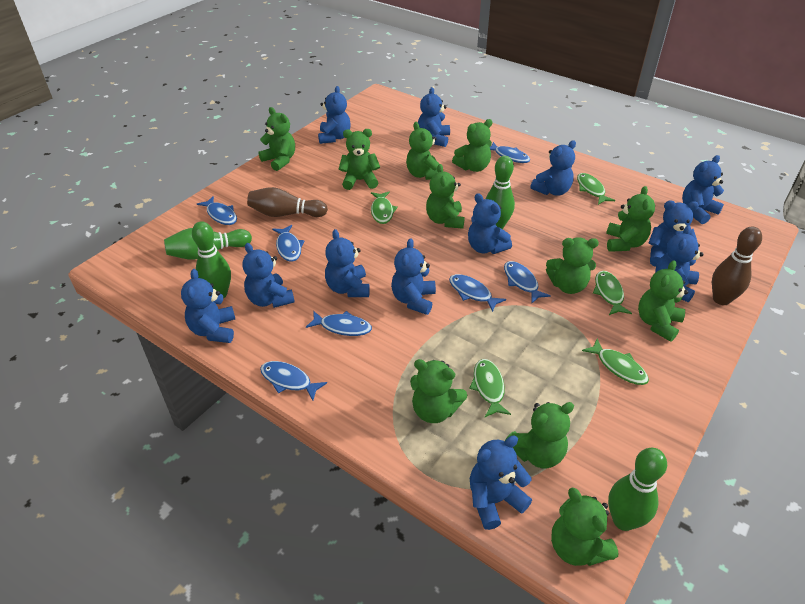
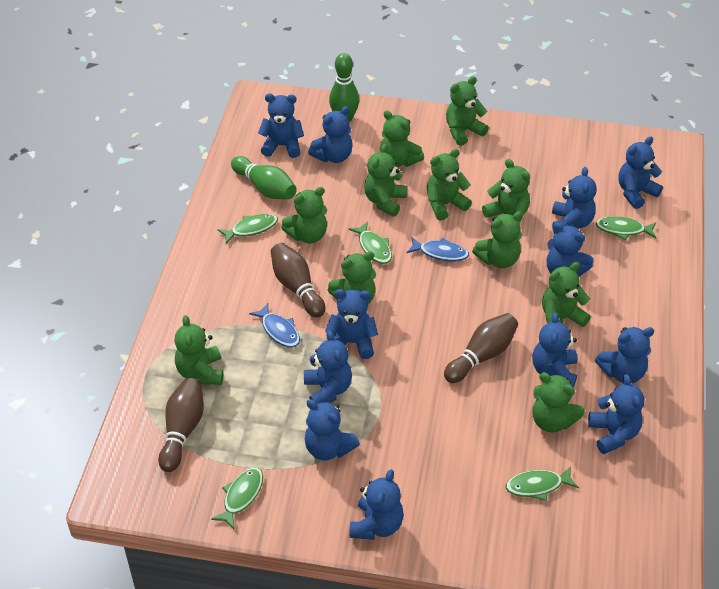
blue fish: [197,196,237,225] [260,361,327,401] [272,225,304,262] [306,311,372,336] [449,274,506,312] [490,142,530,163] [504,261,551,303] = 7 -> [249,303,300,348] [406,237,469,261] = 2
brown bowling pin: [247,187,328,217] [712,226,762,305] = 2 -> [158,378,204,472] [271,243,325,318] [444,313,518,383] = 3
green bowling pin: [164,228,252,260] [192,221,231,299] [486,156,515,229] [608,448,667,531] = 4 -> [231,156,297,199] [329,53,359,123] = 2

